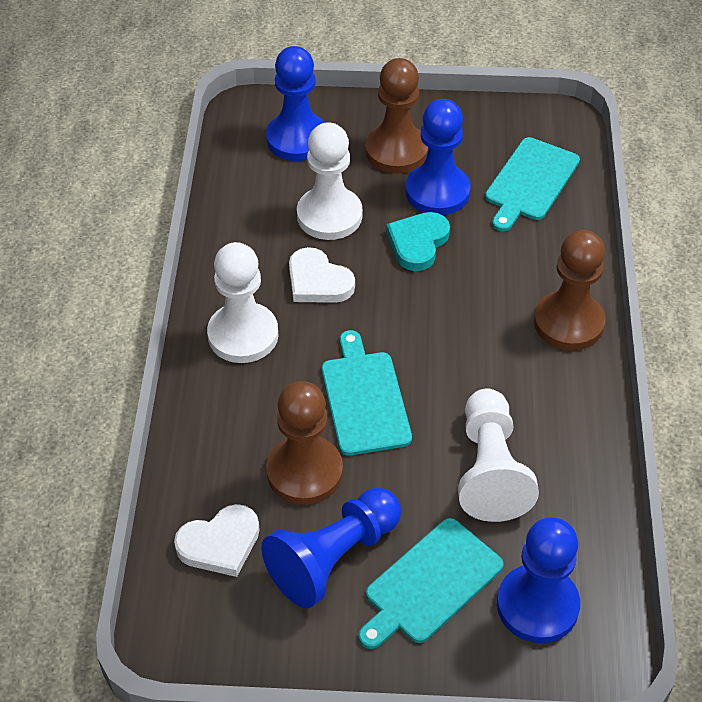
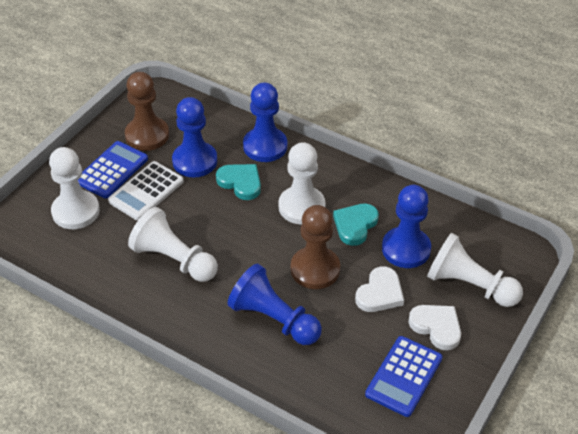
blue calculator: none = 0 -> [78,141,148,198] [365,336,443,417] = 2
brown pawn: [266,381,343,505] [365,58,428,173] [534,230,606,350] = 3 -> [125,72,169,151] [291,205,340,289] = 2
turquoise cutting board: [322,330,412,455] [359,518,504,649] [485,137,580,232] = 3 -> none = 0
turquoise heart: [386,212,450,271] = 1 -> [216,164,261,200] [333,203,379,246] = 2
white calculator: none = 0 -> [108,161,184,220] = 1
white pawn: [207,242,279,363] [297,122,362,240] [458,388,539,522] = 3 -> [49,147,100,229] [128,207,218,282] [279,142,326,225] [427,233,523,307] = 4

